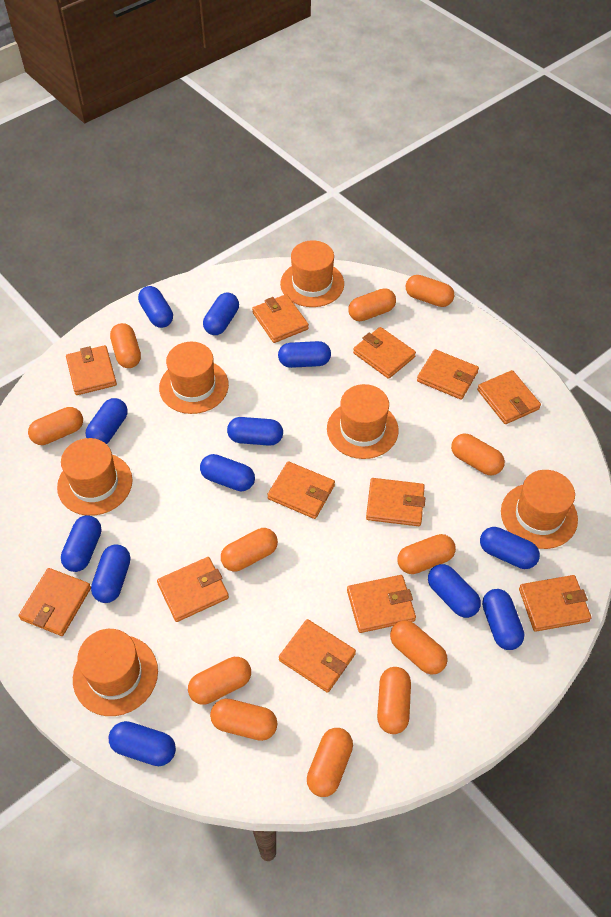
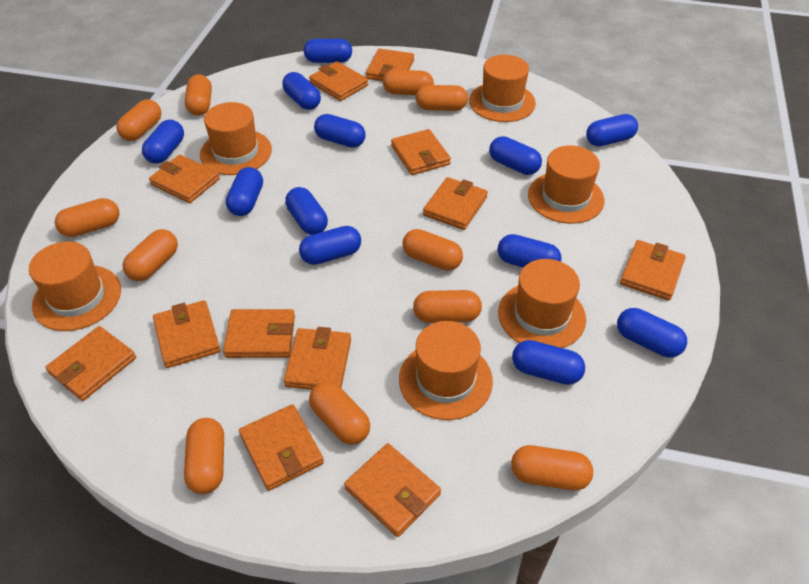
orange capsule: [28,407,83,445] [110,323,141,368] [188,657,251,705] [210,699,277,741] [221,528,278,571] [307,728,353,797] [348,288,396,321] [377,667,411,734] [390,620,448,674] [398,534,456,574] [406,275,454,307] [451,434,505,475] = 12 -> [55,198,120,237] [116,99,161,141] [123,229,178,281] [184,418,224,494] [185,74,212,116] [309,382,370,445] [383,70,434,95] [403,229,463,271] [413,290,482,323] [416,85,468,111] [511,445,593,490] = 11

